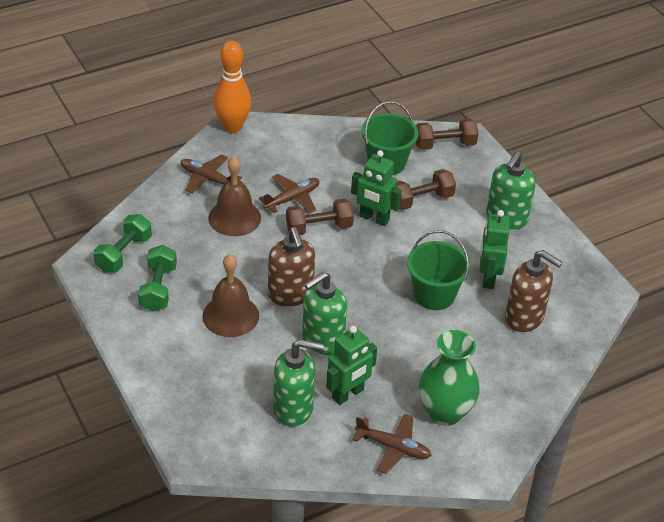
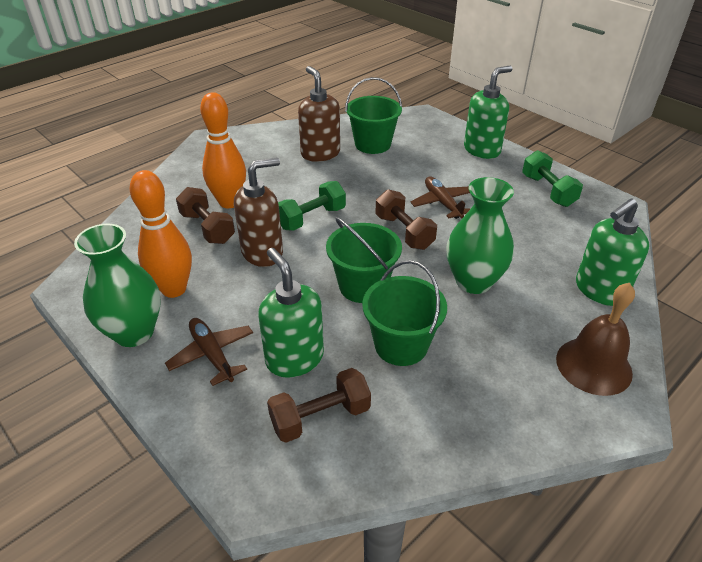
brown bell: [202,254,259,337] [208,156,261,236] = 2 -> [556,283,635,396] = 1
brown plane: [181,154,242,194] [259,174,319,213] [353,414,432,474] = 3 -> [165,318,253,386] [410,177,471,219] = 2
green bucket: [361,101,418,175] [407,230,470,310] = 2 -> [326,217,402,303] [345,77,402,154] [362,260,447,366] = 3
green robot: [326,326,377,405] [351,150,402,226] [479,210,510,289] = 3 -> none = 0
green vase: [419,330,480,426] = 1 -> [74,224,161,347] [446,177,514,294] = 2
orange bowling pin: [214,40,251,133] = 1 -> [130,170,192,298] [200,92,246,208] = 2

